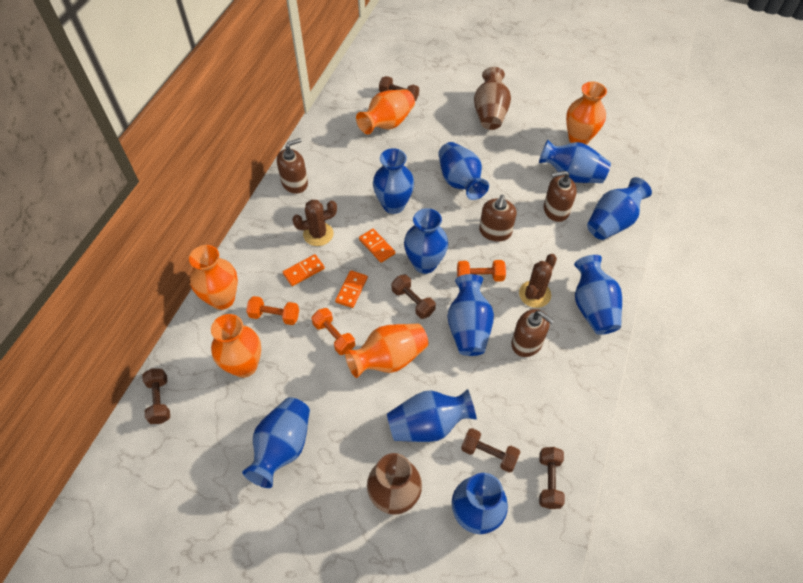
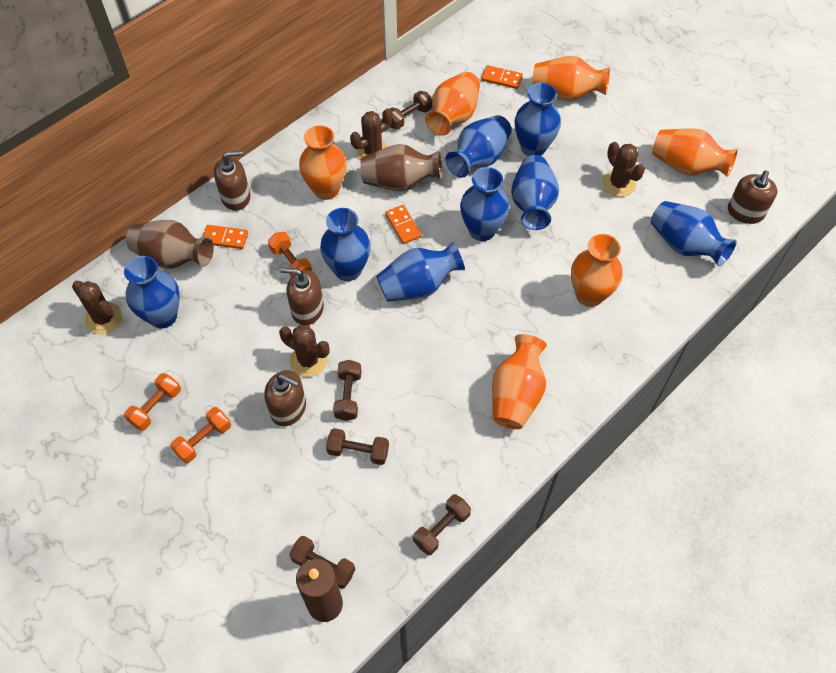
blue vase: [242,397,310,488] [373,148,414,214] [387,389,477,442] [404,208,448,274] [438,142,489,200] [447,274,494,356] [452,473,508,534] [539,140,611,183] [574,255,622,335] [587,177,652,240] = 10 -> [124,256,180,328] [320,208,371,281] [376,242,465,302] [445,115,512,178] [460,167,509,241] [511,155,559,230] [515,83,561,156] [651,201,737,267] = 8
brown cactus: [292,200,337,246] [519,254,557,308] = 2 -> [72,281,122,334] [279,325,330,377] [350,108,393,160] [602,142,645,197] = 4
brown candle: none = 0 -> [296,559,343,622] = 1
orange vase: [189,245,238,310] [211,314,261,378] [345,324,428,378] [356,89,415,134] [566,81,607,145] = 5 -> [299,125,347,200] [425,72,480,136] [492,334,547,429] [532,56,610,101] [571,234,623,307] [652,128,738,177] = 6

